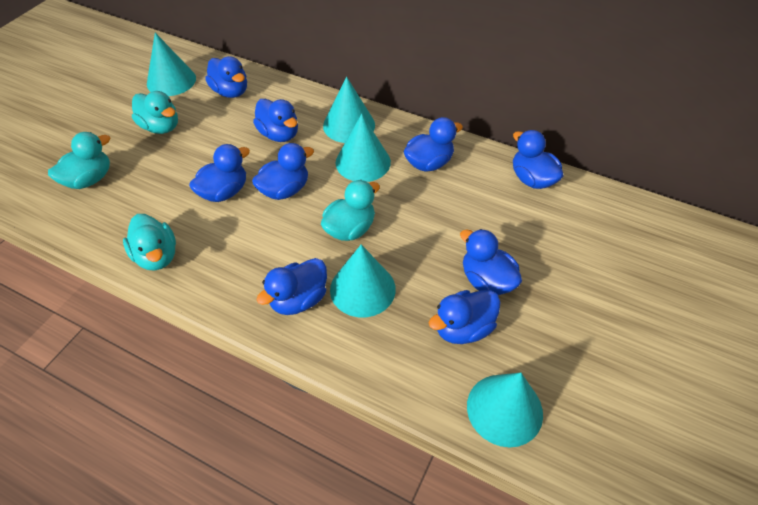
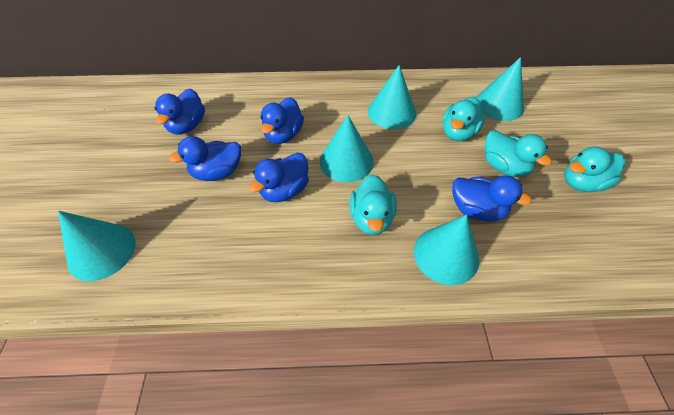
blue duck: [189,144,250,202] [205,56,247,98] [252,143,314,200] [253,99,298,142] [256,258,327,315] [404,117,463,172] [429,290,501,344] [460,229,522,295] [513,130,563,189] = 9 -> [155,88,205,134] [169,136,241,181] [249,153,309,202] [260,97,304,144] [452,175,532,222] = 5

